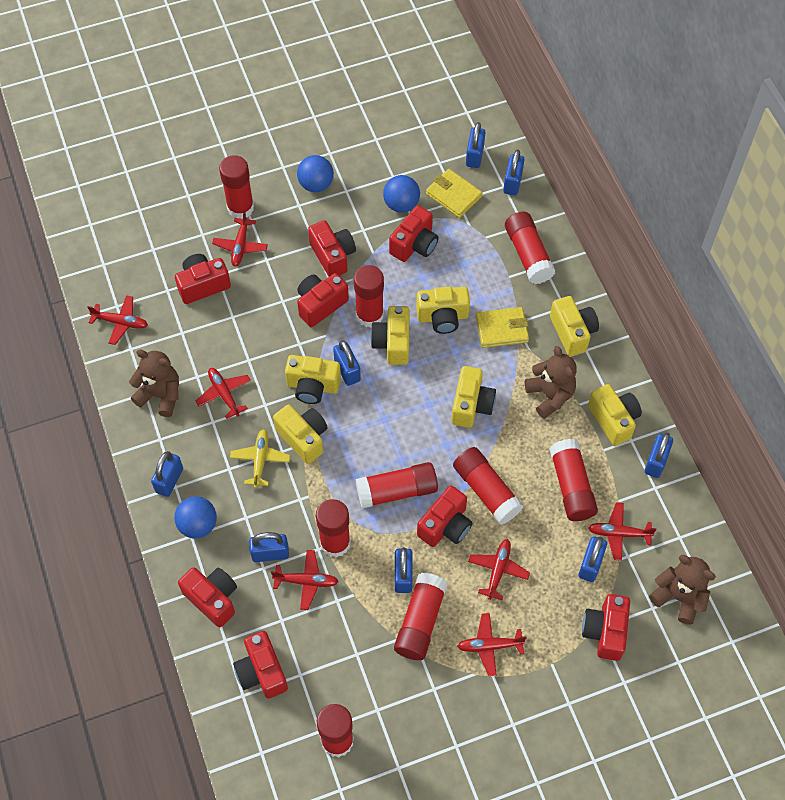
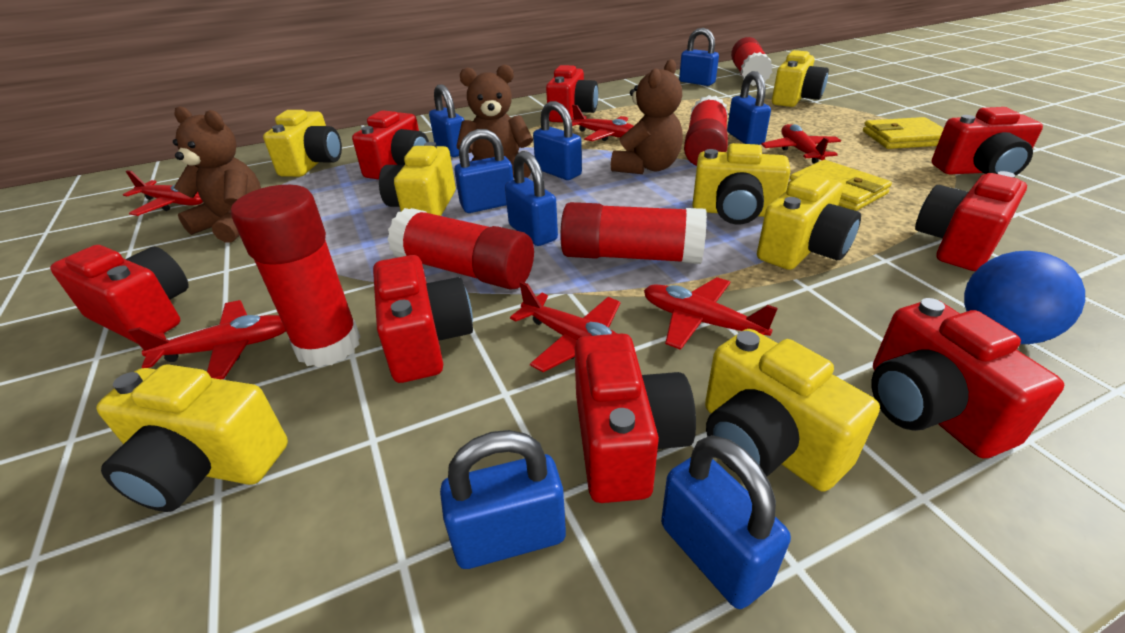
blue ball: [174,496,217,539] [297,155,334,192] [383,175,420,213] = 3 -> [964,251,1085,344] = 1
red glue stick: [219,155,254,219] [316,499,351,557] [317,704,354,757] [354,265,384,327] [355,462,438,508] [394,573,448,660] [453,447,523,525] [505,211,556,284] [549,439,598,521] = 9 -> [231,185,360,367] [387,208,534,290] [561,202,707,264] [684,95,728,166] [731,37,773,86] = 5
red plane: [87,295,148,345] [196,368,251,419] [212,211,268,267] [271,550,339,610] [457,613,527,676] [468,539,530,600] [588,502,656,561] = 7 -> [123,170,203,216] [128,300,286,379] [510,281,621,372] [572,105,634,141] [644,277,778,350] [761,124,841,164] = 6
yellow plane: [230,429,290,488] = 1 -> none = 0

